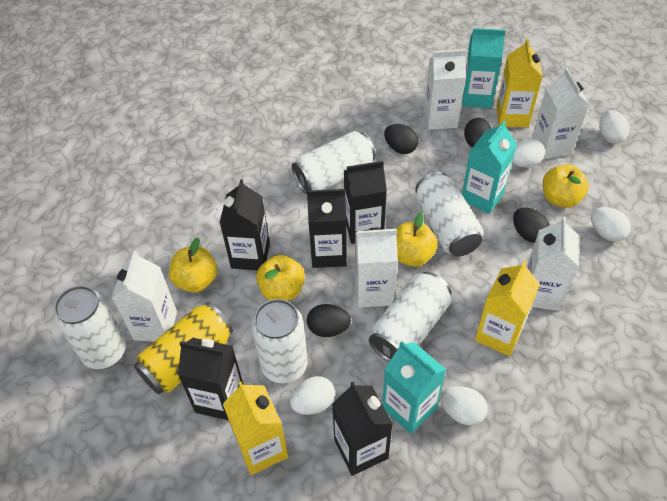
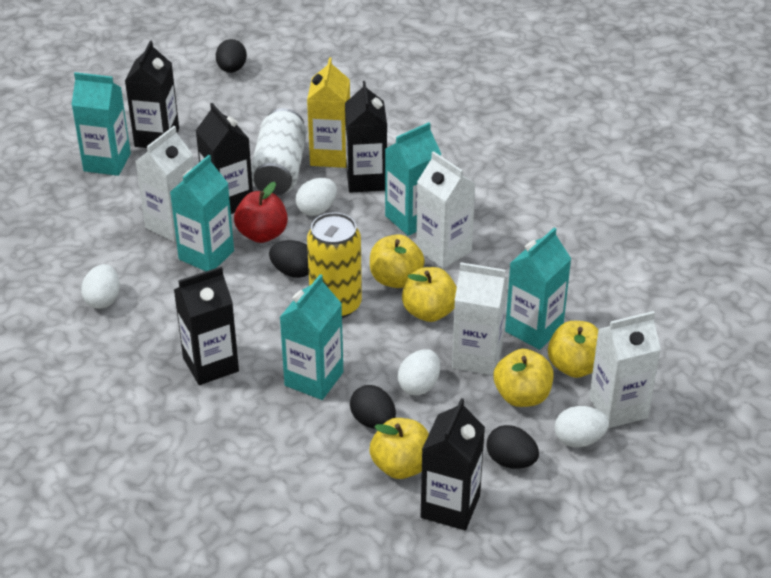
red apple: none = 0 -> [234,182,288,243] = 1
turquoise carton: [382,341,446,434] [462,28,506,108] [462,120,517,214] = 3 -> [72,72,131,176] [170,155,234,271] [280,274,343,400] [385,122,441,236] [505,227,571,350] = 5
white can: [54,286,126,369] [251,299,308,383] [292,131,376,194] [369,272,451,362] [415,172,483,256] = 5 -> [251,108,307,195] = 1
white carton: [112,251,177,342] [355,227,398,308] [424,49,466,130] [527,217,579,311] [532,68,590,159] = 5 -> [136,126,194,242] [416,151,475,269] [452,262,508,376] [589,311,661,428] = 4
white egg: [290,376,335,415] [440,386,488,426] [512,139,545,168] [591,207,631,242] [599,110,630,144] = 5 -> [81,264,120,309] [295,178,337,216] [397,349,440,395] [554,406,609,447] = 4
yellow apple: [169,238,217,292] [256,255,305,301] [395,212,438,267] [543,164,589,208] = 4 -> [369,418,429,479] [370,234,425,288] [402,267,457,322] [494,349,554,407] [548,321,598,378] = 5
yellow carton: [223,381,288,475] [475,261,540,356] [496,39,543,127] = 3 -> [307,58,350,168] = 1

